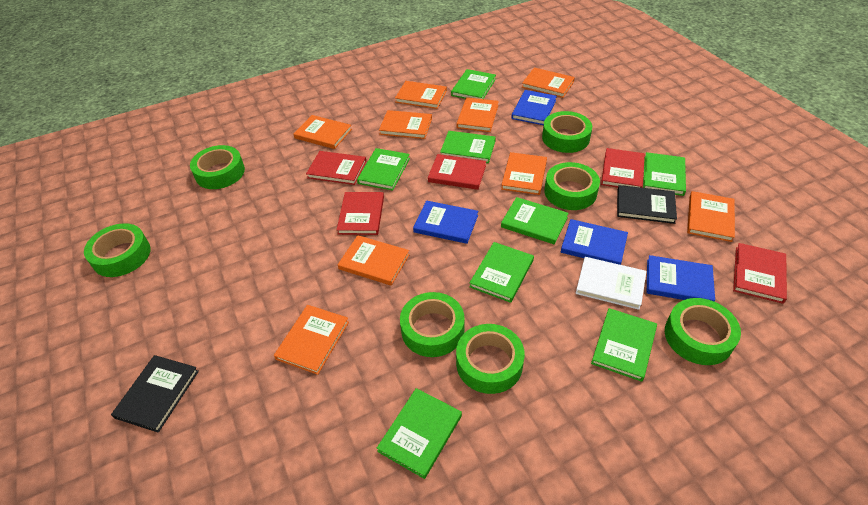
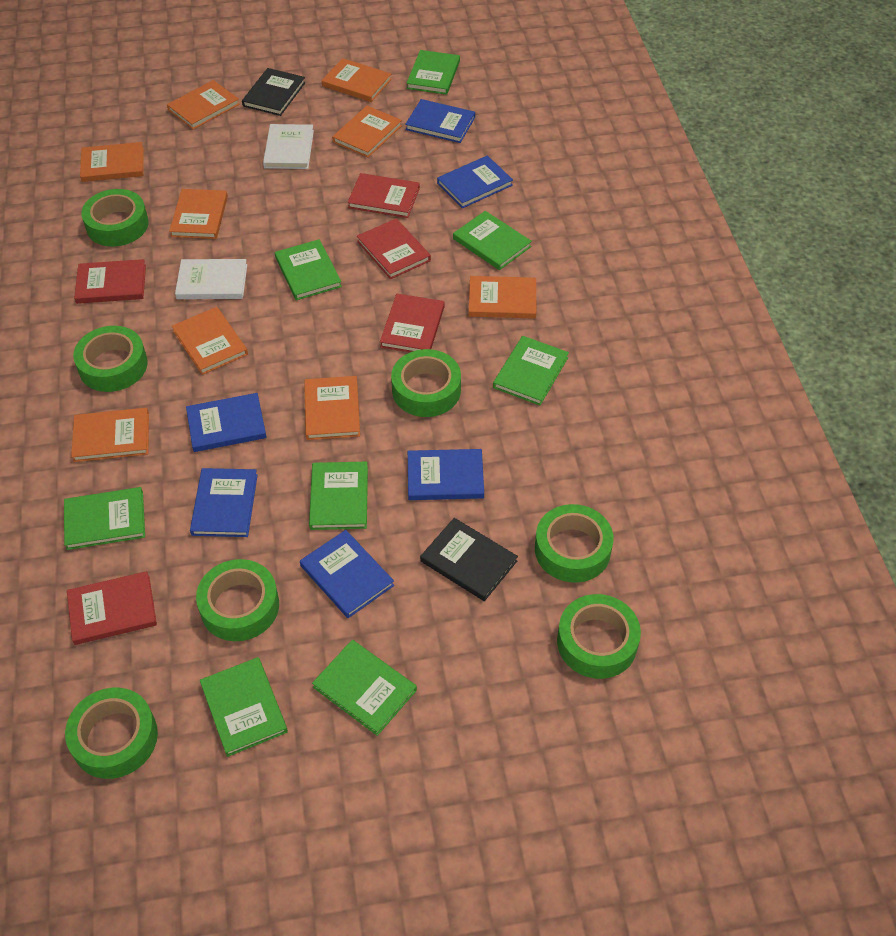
blue book: [413,201,478,244] [511,90,557,125] [561,219,628,265] [647,255,715,302] = 4 -> [186,393,267,452] [190,468,258,537] [300,530,394,618] [405,99,475,143] [408,449,484,500] [437,155,513,208] = 6
white book: [576,257,646,310] = 1 -> [175,259,247,299] [263,124,314,169] = 2

